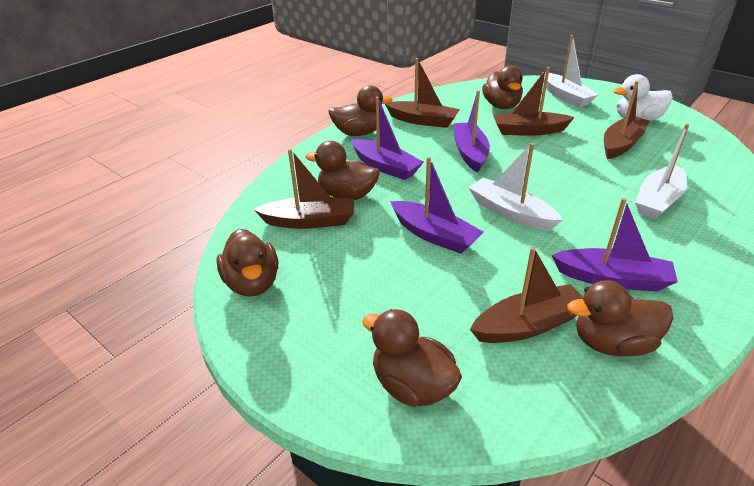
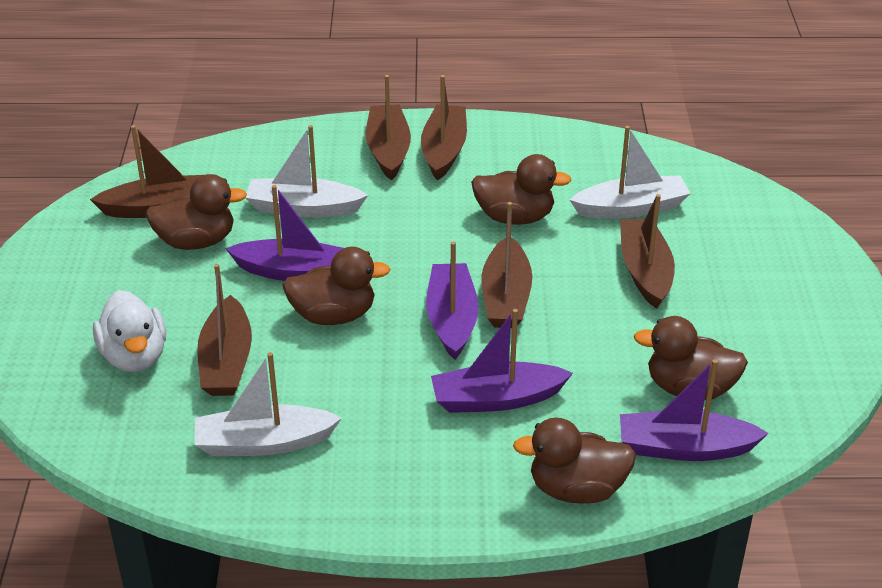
brown boat: [254,149,354,229] [385,58,460,128] [470,247,583,343] [493,67,575,136] [604,81,650,159] = 5 -> [90,125,203,218] [197,264,252,396] [366,75,411,181] [421,75,467,181] [482,202,532,328] [620,194,675,309] = 6
brown duck: [216,229,278,297] [306,141,380,200] [328,85,393,136] [362,309,462,407] [482,66,523,109] [567,280,674,356] = 6 -> [146,174,247,250] [282,247,390,325] [471,154,572,225] [513,418,636,504] [634,316,748,400] = 5

